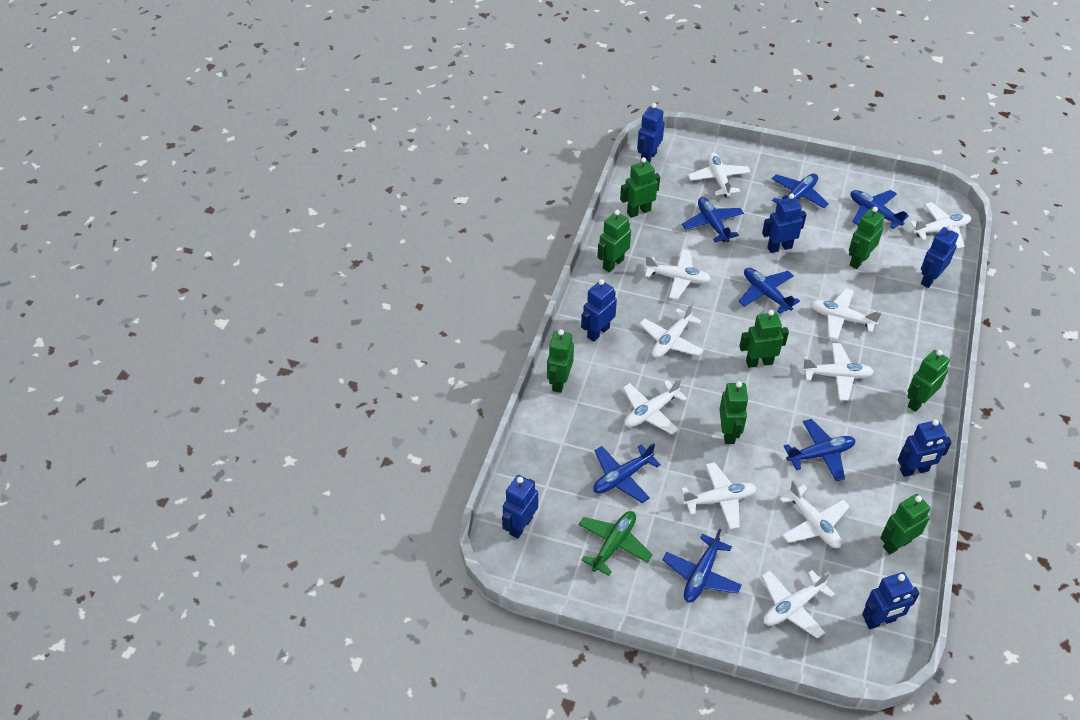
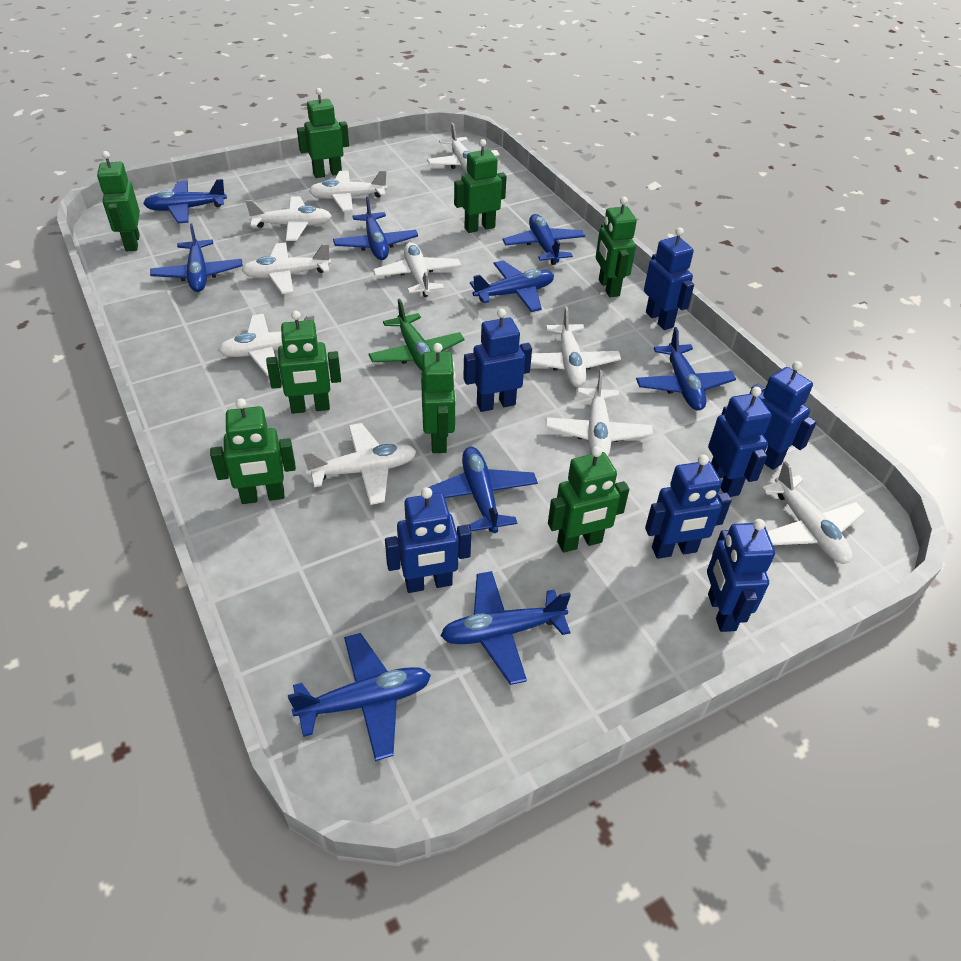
blue plane: [593,443,661,503] [662,529,742,603] [682,197,744,242] [738,268,800,314] [772,174,829,208] [784,419,856,482] [851,190,909,229] = 7 -> [143,179,227,223] [150,224,243,292] [288,633,431,761] [333,197,418,260] [428,447,538,533] [440,571,571,685] [470,260,554,312] [503,214,585,265] [636,327,736,411] = 9

